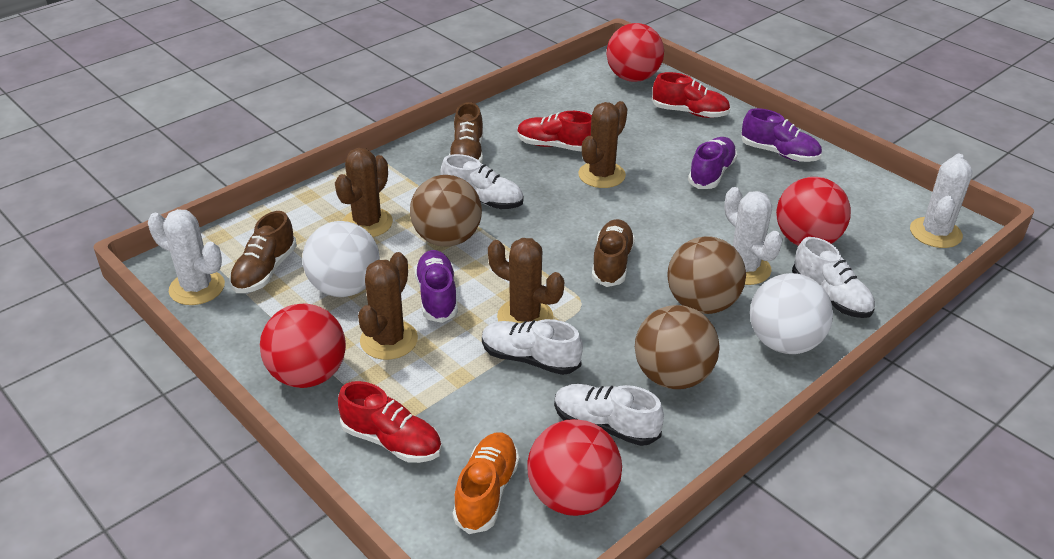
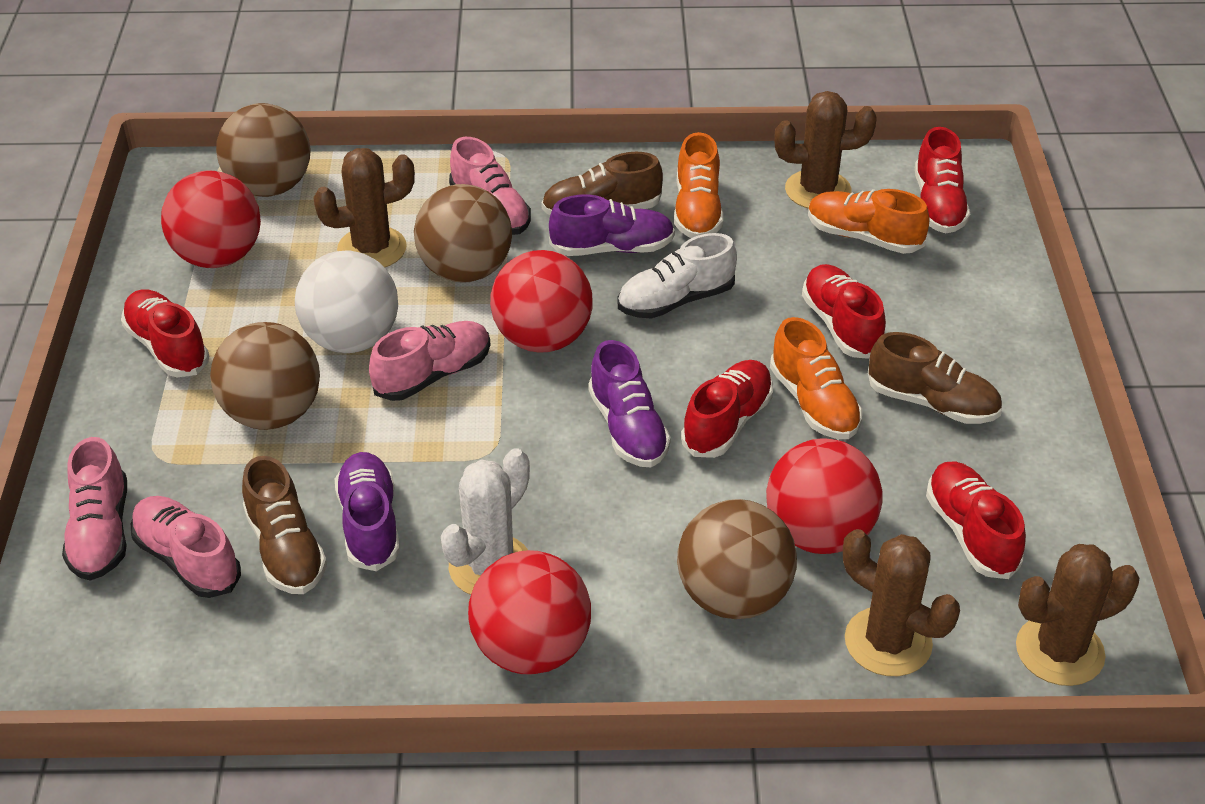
brown ball: [410,175,482,247] [635,305,720,389] [667,236,746,314] = 3 -> [210,322,320,430] [216,103,311,197] [414,184,512,283] [677,499,797,619] = 4
orange shoe: [453,433,520,534] = 1 -> [674,132,724,238] [770,317,862,439] [808,189,930,254] = 3
pink shoe: none = 0 -> [62,437,127,581] [131,496,241,598] [369,321,491,401] [449,137,531,235] = 4
red shoe: [338,381,442,463] [517,111,592,152] [652,72,730,118] = 3 -> [121,289,209,377] [681,360,773,458] [802,264,886,359] [915,127,970,233] [926,461,1026,579] = 5
white ball: [302,221,380,297] [750,273,833,354] = 2 -> [295,250,398,353] = 1
white cactus: [148,209,225,305] [724,187,783,285] [910,154,973,248] = 3 -> [441,448,530,595] = 1
white shoe: [440,154,523,209] [482,319,583,375] [554,384,664,446] [792,237,875,318] = 4 -> [618,233,737,318] = 1

